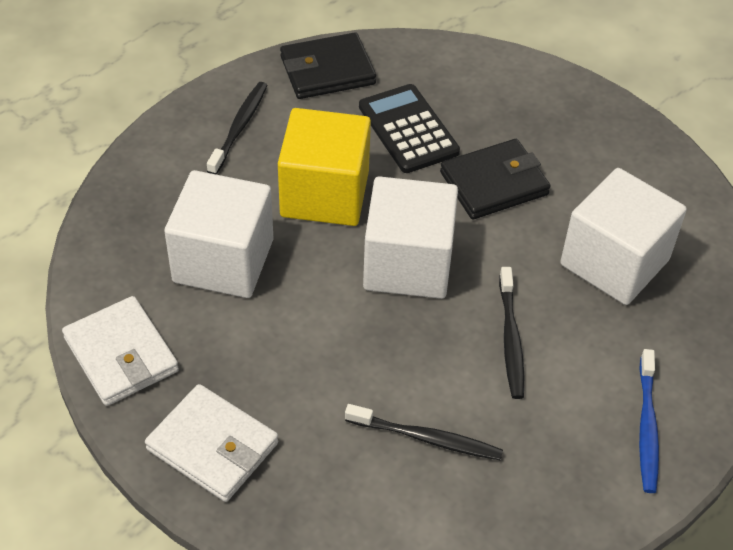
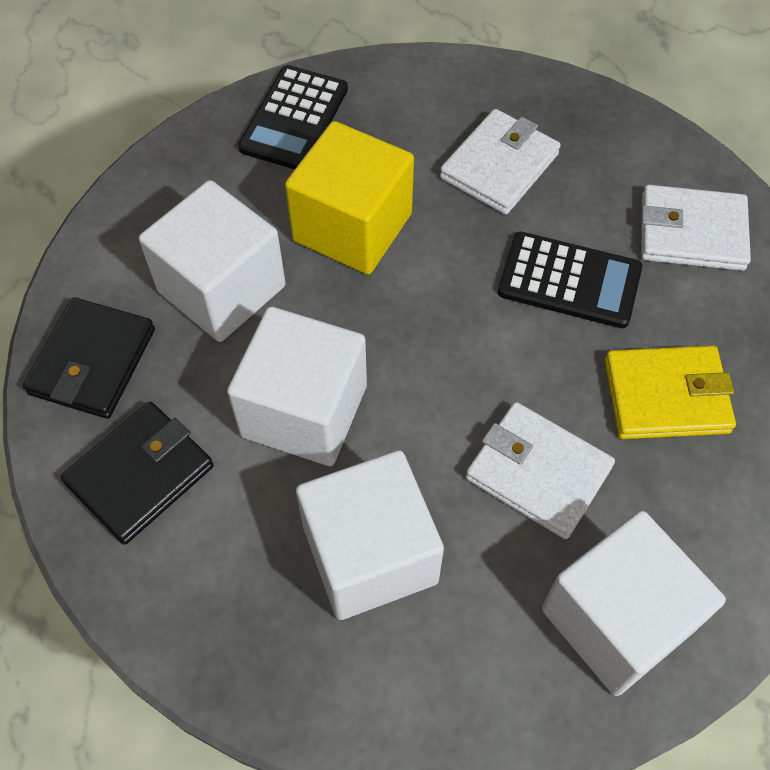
black calculator: [359,84,460,173] = 1 -> [238,65,348,169] [498,232,642,328] = 2
black toothbrush: [207,82,268,175] [345,404,503,461] [499,267,524,399] = 3 -> none = 0
blue toothbrush: [639,349,659,493] = 1 -> none = 0
white cube: [164,170,273,298] [363,176,458,299] [560,168,687,305] = 3 -> [139,180,286,342] [227,307,367,466] [296,450,444,620] [542,511,726,696] = 4
white wallet: [62,296,179,406] [145,384,278,502] = 2 -> [440,109,561,215] [466,402,615,539] [641,185,751,271] = 3
yellow wallet: none = 0 -> [605,346,736,439] = 1

